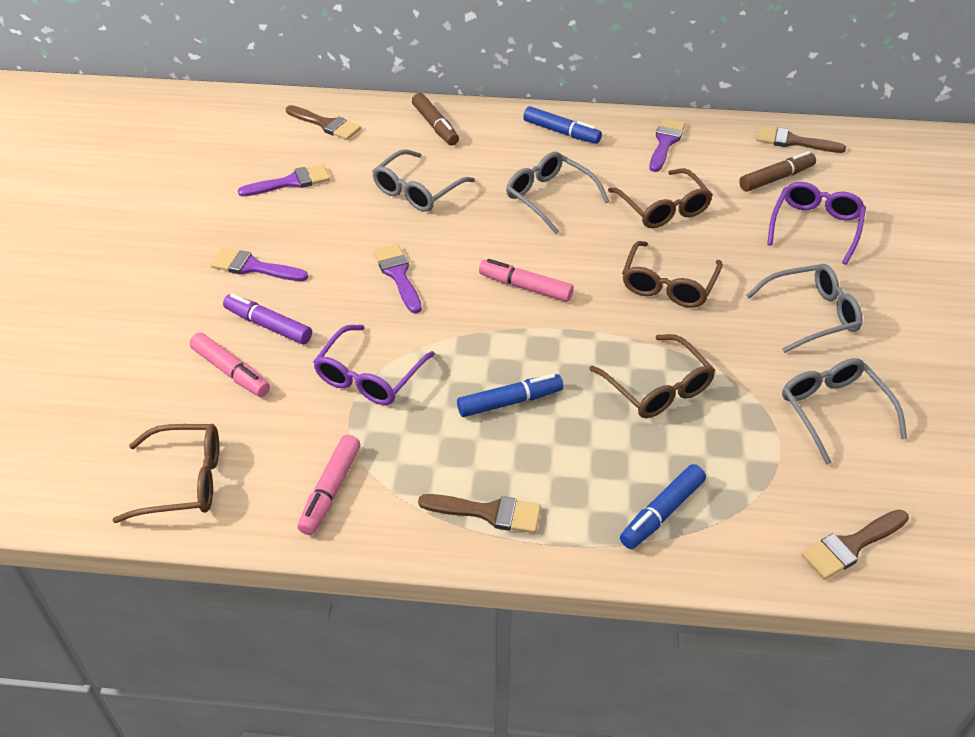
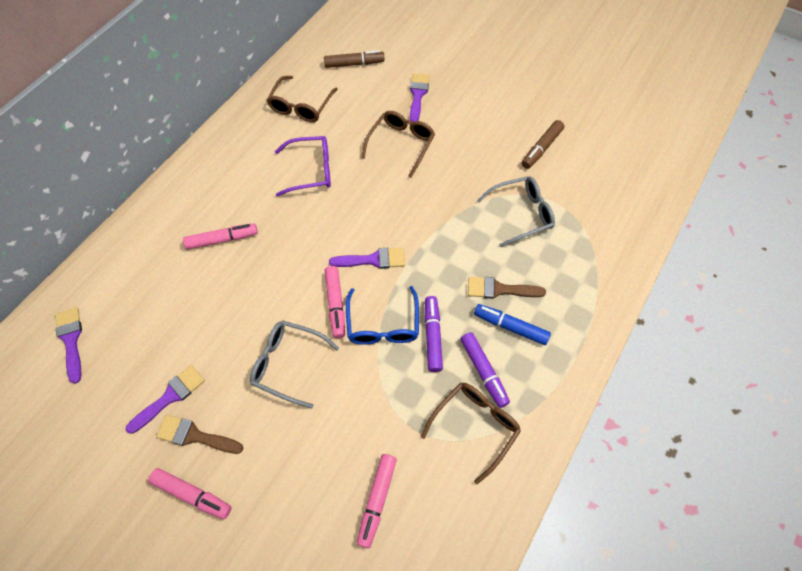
blue glasses: none = 0 -> [346,286,419,345] = 1
blue marker: [457,374,563,417] [523,106,602,144] [620,464,706,549] = 3 -> [474,304,551,345] = 1
brown brush: [286,105,361,140] [418,494,541,533] [756,126,846,153] [802,509,909,580] = 4 -> [156,415,243,454] [468,277,546,299] = 2
brown glasses: [112,424,219,523] [589,334,715,418] [608,168,713,228] [622,241,723,308] = 4 -> [267,76,338,122] [361,111,435,178] [421,382,521,485] = 3
grey glasses: [372,149,475,212] [506,152,609,235] [746,264,862,353] [782,358,907,465] = 4 -> [250,320,339,409] [477,176,555,247] = 2
pink marker: [190,332,270,397] [297,435,360,535] [479,259,574,302] = 3 -> [148,468,232,519] [183,223,258,250] [325,266,345,338] [357,454,397,548] = 4
purple glasses: [313,325,435,405] [767,182,866,265] = 2 -> [275,136,331,196] = 1
purple marker: [223,294,312,344] = 1 -> [425,296,443,372] [460,332,510,408] = 2

